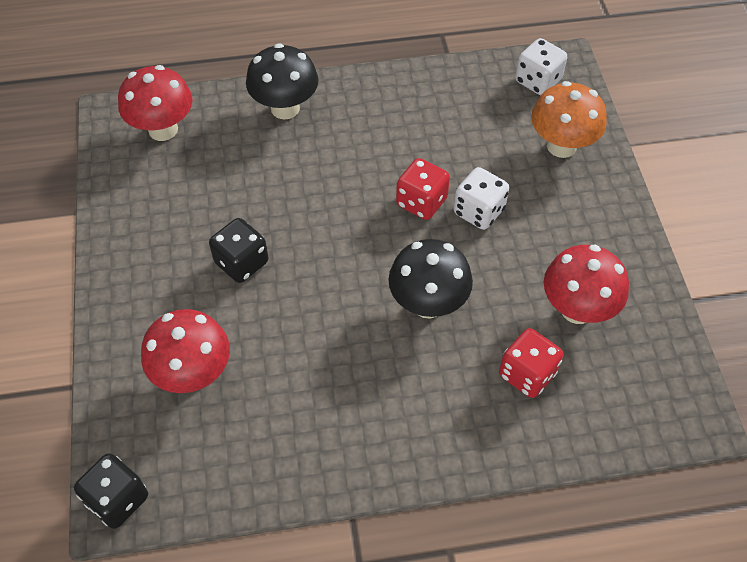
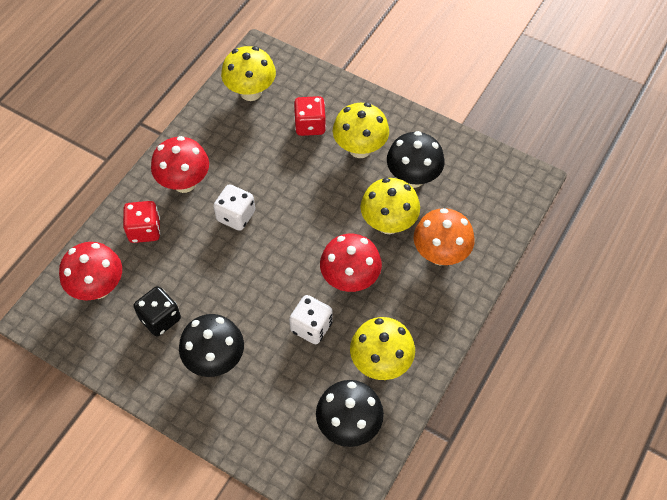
black dice: [74,453,148,529] [209,218,268,283] = 2 -> [134,286,181,336] = 1
black mushroom: [246,43,319,119] [388,239,473,319] = 2 -> [179,314,244,377] [316,380,384,447] [387,131,445,188] = 3
yellow mushroom: none = 0 -> [221,46,276,101] [333,103,389,158] [350,317,415,380] [360,178,420,234] = 4

